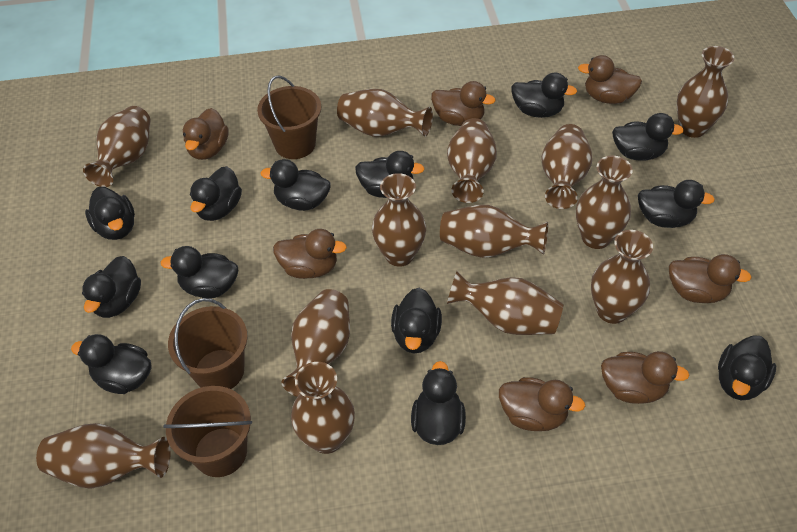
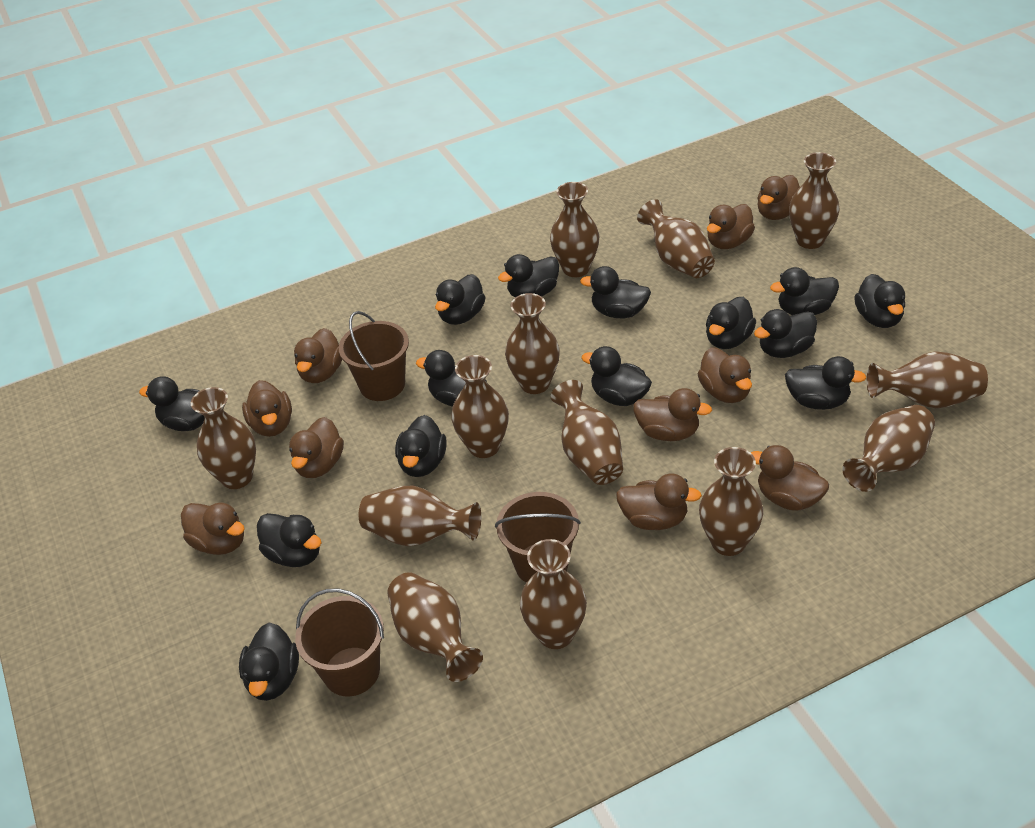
black duck: [71,334,151,394] [82,256,141,318] [85,187,135,240] [160,246,238,299] [190,166,242,221] [260,159,331,211] [355,151,425,198] [391,288,442,353] [411,361,466,445] [511,73,577,118] [612,113,684,161] [638,180,715,228] [718,335,776,400] = 13 -> [139,376,205,431] [239,623,299,701] [257,513,321,567] [395,415,447,477] [416,350,487,407] [435,274,486,325] [498,254,559,297] [580,266,651,318] [582,346,652,406] [706,297,756,349] [754,309,817,358] [770,267,839,315] [785,356,866,410] [854,274,905,328] = 14
brown duck: [183,108,229,160] [273,229,347,279] [431,81,496,126] [499,377,585,431] [578,55,642,104] [601,351,689,404] [669,254,752,303] = 7 -> [181,503,245,555] [242,380,292,437] [289,417,344,478] [294,328,342,383] [616,474,702,530] [633,388,712,441] [698,347,752,403] [707,204,755,249] [751,445,829,510] [757,175,800,220] = 10

